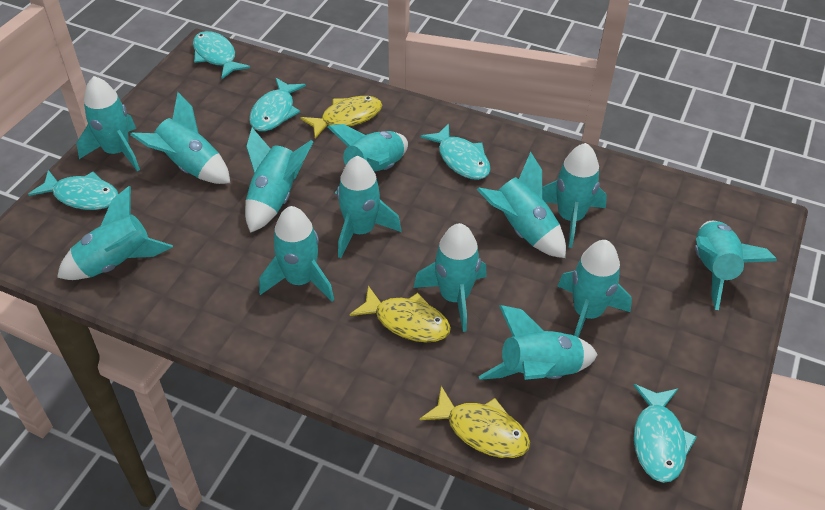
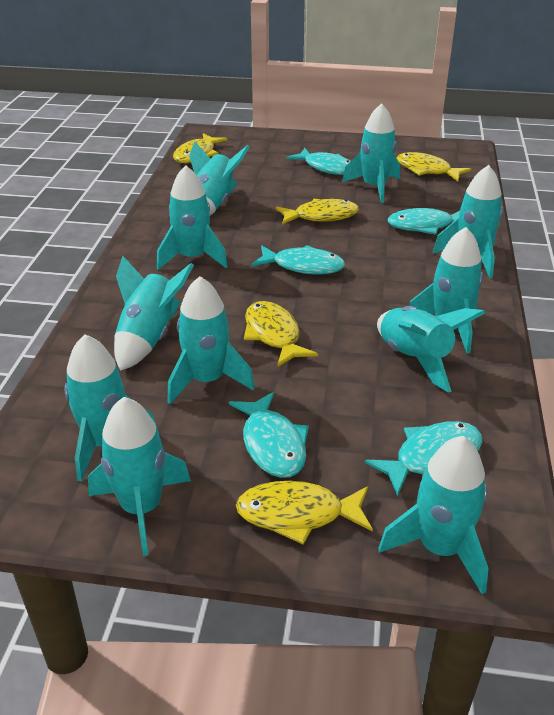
turquoise rocket: [57,186,173,280] [77,76,140,171] [130,92,230,184] [245,128,313,233] [259,206,334,301] [328,124,408,194] [337,156,401,258] [413,223,487,332] [477,152,566,258] [479,305,598,380] [542,143,607,248] [558,240,632,337] [695,221,777,310] = 13 -> [64,334,159,482] [88,397,191,556] [114,256,194,371] [157,165,228,270] [167,276,255,404] [189,141,250,216] [342,103,400,203] [377,306,485,392] [378,436,488,594] [409,227,483,354] [432,165,503,278] = 11
yellow fish: [300,96,382,139] [350,286,451,342] [420,386,530,458] = 3 -> [173,133,228,163] [236,481,373,545] [244,301,318,367] [276,199,359,225] [397,152,471,181] = 5

